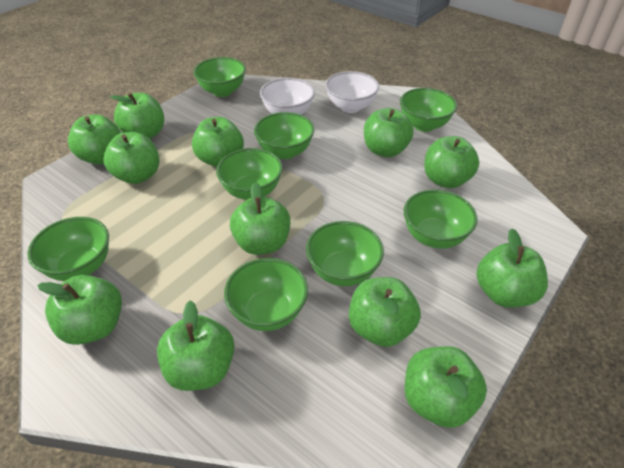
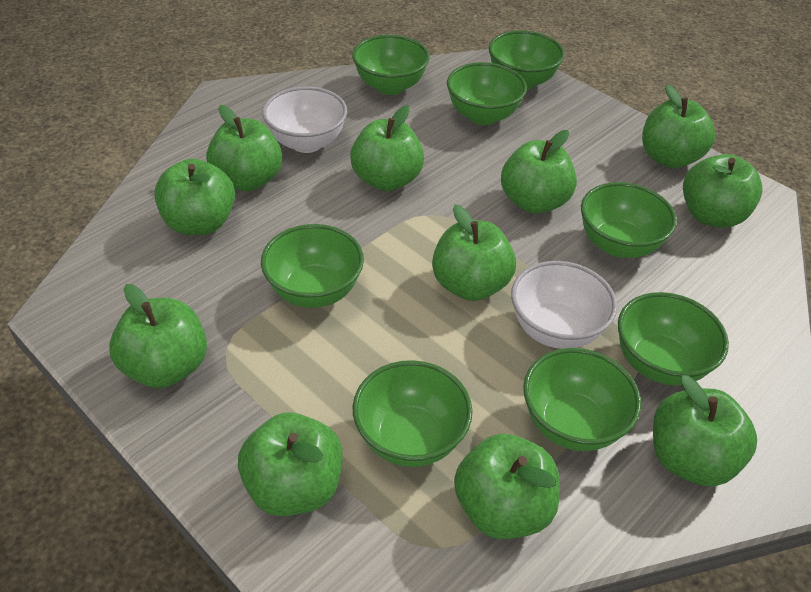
green apple: [37,275,122,345] [68,114,121,165] [103,132,159,184] [110,92,164,139] [157,301,235,391] [192,117,244,167] [230,182,290,255] [349,277,421,347] [364,108,414,157] [405,346,487,428] [424,136,479,188] [476,229,548,308] = 12 -> [109,284,207,388] [154,159,235,235] [206,105,282,191] [238,412,343,516] [350,105,424,191] [432,204,516,301] [454,434,560,539] [501,130,577,214] [642,84,715,168] [653,375,757,487] [683,154,763,228] = 11

